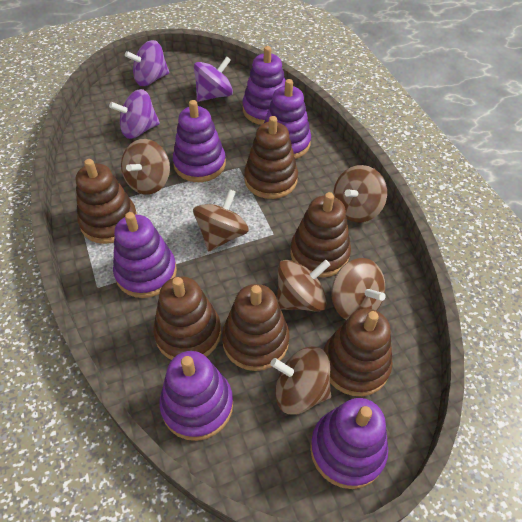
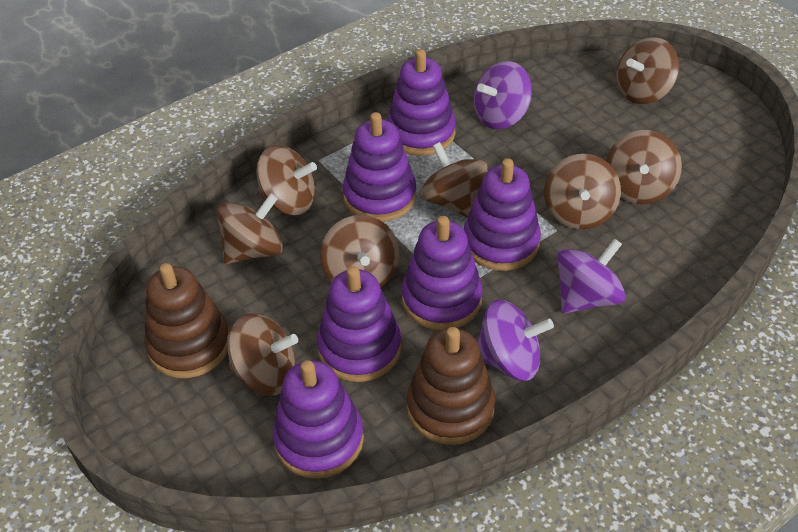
brown spinning top: [121,139,170,195] [193,189,249,251] [270,347,331,414] [277,259,330,312] [331,258,386,320] [333,165,387,222] = 6 -> [216,193,283,264] [227,313,298,396] [257,145,317,215] [320,215,399,288] [420,142,488,218] [544,154,621,229] [606,130,682,204] [616,37,679,104] = 8
brown stacking toy: [76,159,137,244] [153,276,221,360] [222,284,290,371] [244,116,298,199] [290,192,351,278] [324,309,393,396] = 6 -> [144,263,229,378] [407,327,495,445] = 2

